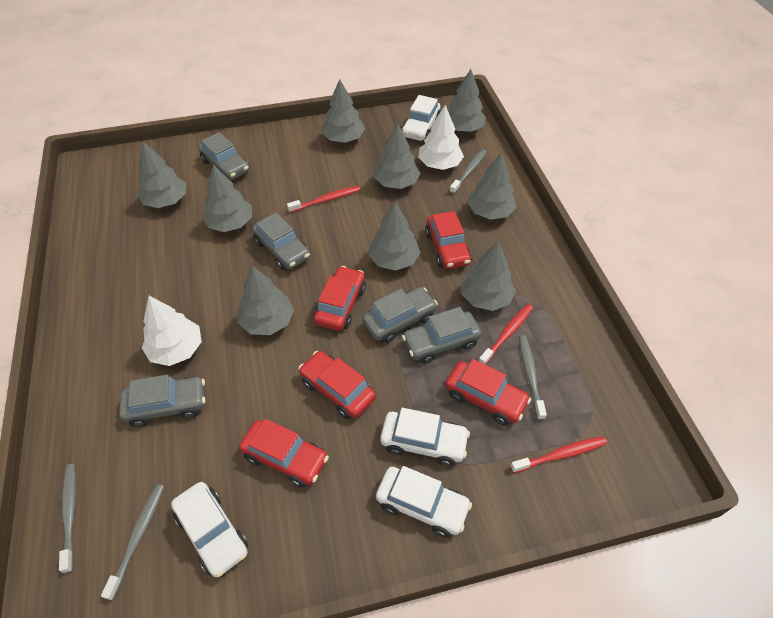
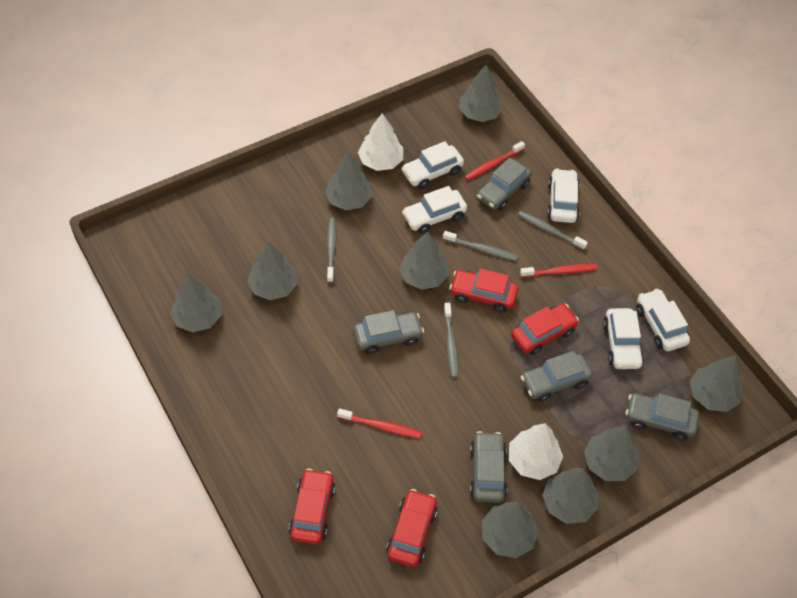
red car: [239,419,329,487] [298,351,376,419] [314,266,366,331] [425,211,472,269] [445,359,531,425] = 5 -> [289,468,335,544] [386,489,437,567] [449,268,518,313] [511,303,579,355] = 4
white car: [171,482,248,577] [376,466,472,537] [380,408,470,466] [401,95,441,141] = 4 -> [401,141,464,189] [402,186,467,234] [547,168,580,223] [603,308,644,369] [636,288,690,351] = 5

